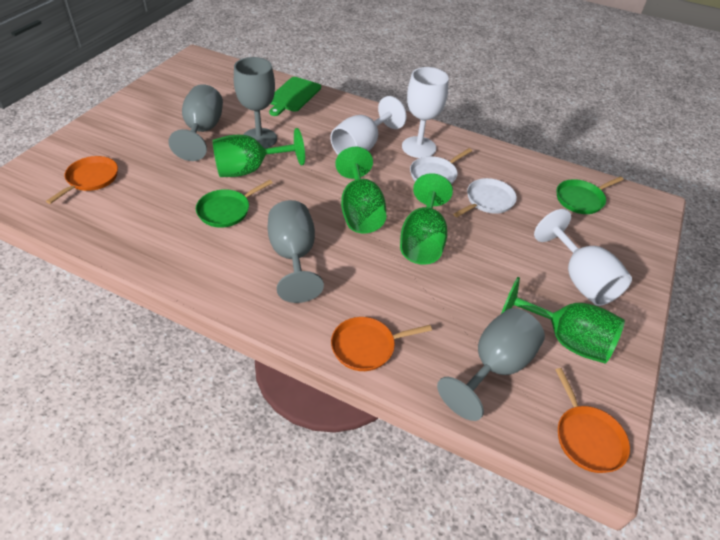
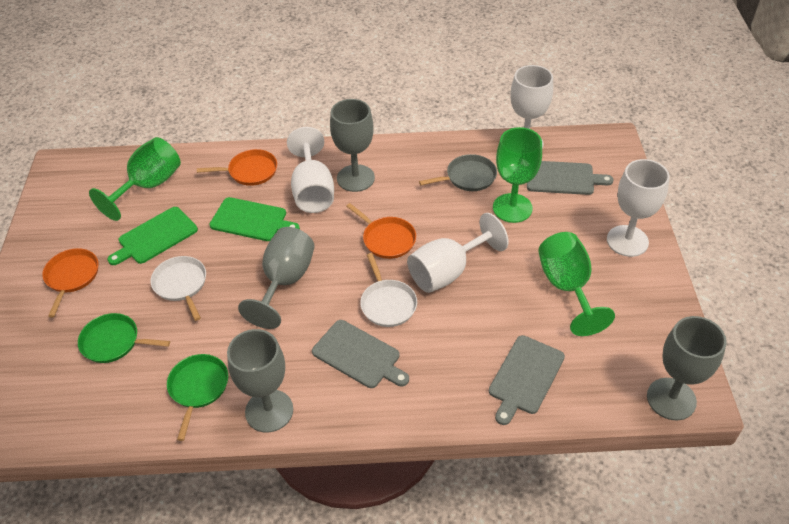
green cutting board: [269,77,321,116] = 1 -> [107,207,198,265] [210,197,300,241] = 2
green goblet: [213,128,305,177] [335,147,386,234] [400,173,453,264] [501,277,625,364] = 4 -> [89,137,181,221] [493,127,542,223] [538,232,615,336] = 3
grey cutting board: none = 0 -> [312,320,409,388] [489,335,565,425] [527,161,614,195] = 3
grey pan: none = 0 -> [419,154,497,191] = 1
white goblet: [330,96,407,155] [402,67,449,158] [534,209,632,306] = 3 -> [287,127,334,213] [407,213,509,293] [510,65,553,149] [607,159,670,257] = 4

